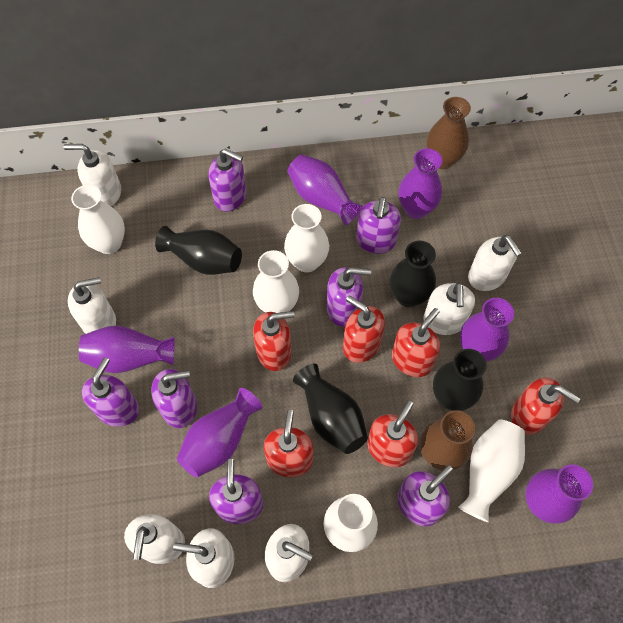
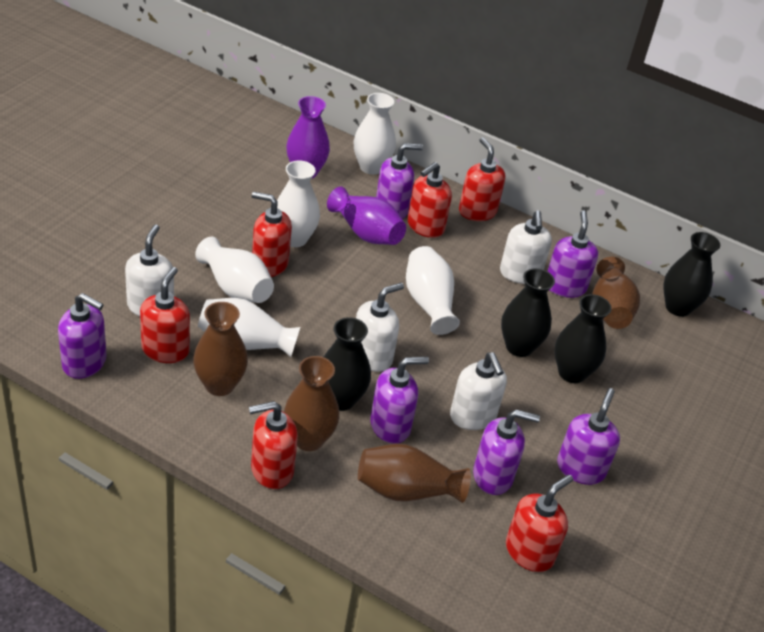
brown vase: [420,410,475,471] [427,97,471,169] = 2 -> [193,302,248,396] [284,356,339,451] [358,444,471,503] [592,257,640,329] = 4
purple soap dispenser: [82,357,139,427] [151,369,197,428] [208,149,246,212] [209,459,263,524] [327,267,371,327] [356,197,401,254] [397,465,453,527] = 7 -> [58,293,107,379] [370,357,429,444] [376,143,423,219] [473,410,540,495] [548,210,598,298] [557,388,620,485] = 6
purple vase: [79,326,175,373] [177,388,262,477] [287,154,363,226] [398,148,442,219] [460,298,514,361] [526,464,593,524] = 6 -> [286,96,330,179] [327,187,406,245] = 2
white soap dispenser: [63,144,121,206] [68,277,116,334] [124,514,185,564] [173,528,234,588] [265,524,313,582] [423,282,475,335] [468,235,522,291] = 7 -> [125,224,174,316] [356,283,404,372] [450,352,507,430] [500,210,552,284] = 4

